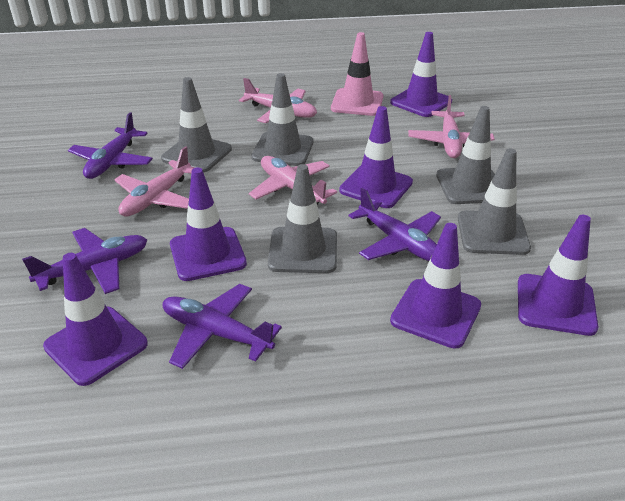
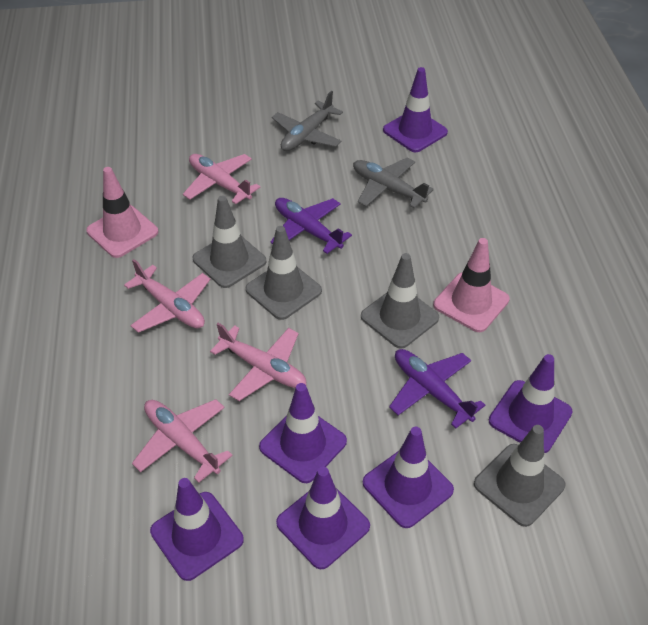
grey plane: none = 0 -> [272,91,343,151] [353,158,434,208] = 2
grey traffic cone: [161,77,232,172] [251,73,313,166] [268,164,337,273] [436,106,495,204] [458,148,531,255] = 5 -> [193,195,266,288] [246,226,322,320] [361,253,439,349] [474,425,565,527] = 4
pink traffic cone: [331,32,384,116] = 1 -> [86,167,159,258] [433,238,510,332] = 2
purple plane: [22,228,147,294] [68,112,153,179] [163,284,282,369] [349,188,441,261] = 4 -> [270,198,352,254] [389,349,485,428] = 2

